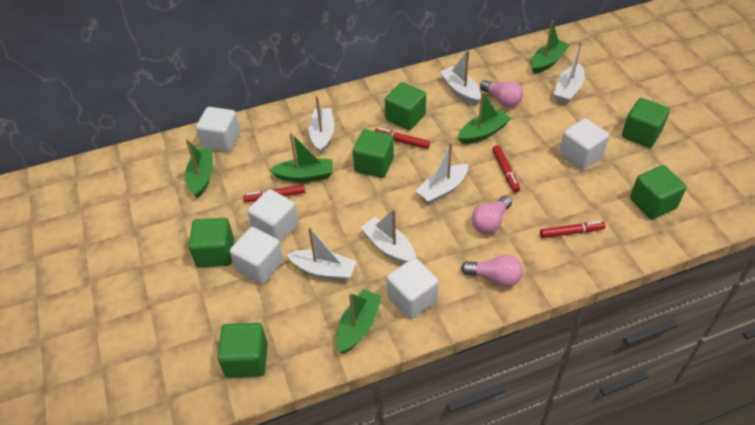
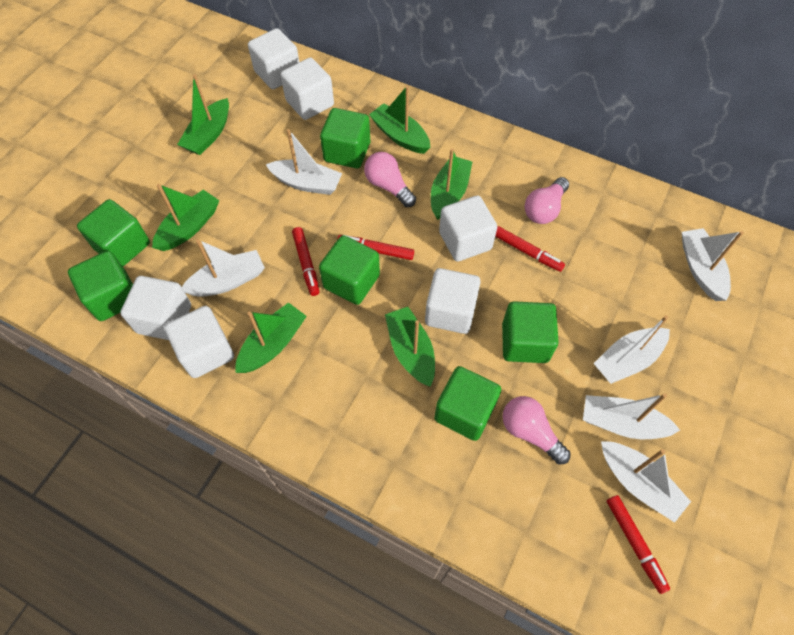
green boat: [185,139,213,198] [270,133,333,182] [336,289,382,354] [458,91,511,144] [531,20,570,74] = 5 -> [152,184,219,251] [177,74,229,155] [235,302,307,373] [369,86,430,154] [385,307,435,387] [431,149,472,220] = 6
white cube: [196,107,240,152] [230,227,284,284] [247,189,299,243] [386,258,439,319] [559,118,609,170] = 5 -> [120,276,191,340] [164,306,234,378] [248,28,299,89] [280,57,334,120] [425,268,481,334] [439,196,497,262] = 6

